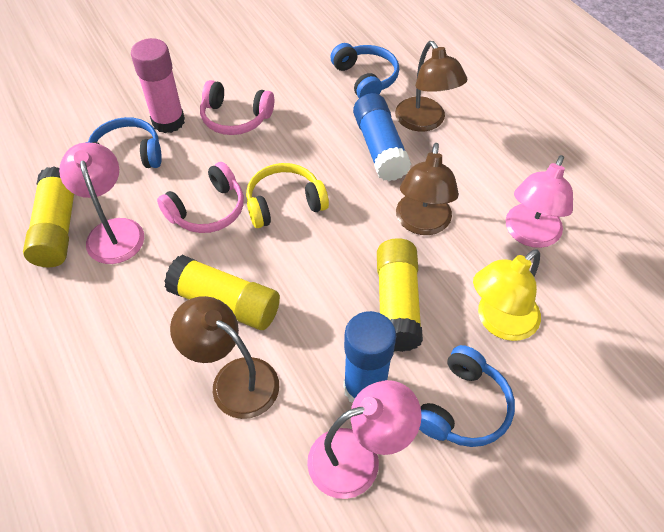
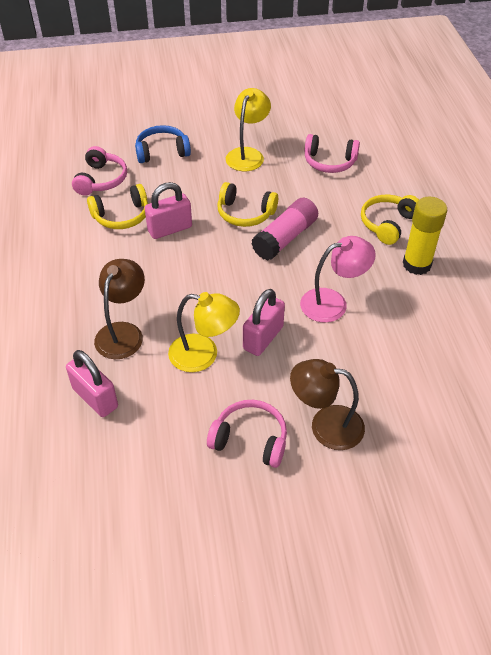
blue glue stick: [344,311,396,403] [353,93,411,181] = 2 -> none = 0
blue headphones: [85,117,162,168] [330,43,399,98] [419,345,515,447] = 3 -> [135,125,191,163] = 1
brown lamp: [170,296,279,419] [395,41,467,131] [396,143,459,235] = 3 -> [94,259,145,359] [290,359,365,450] = 2
pink headphones: [157,162,244,233] [200,80,274,135] = 2 -> [72,146,127,196] [207,400,287,468] [305,134,360,173] = 3
pink lamp: [59,142,144,264] [307,380,422,499] [506,155,573,248] = 3 -> [300,236,376,323] = 1
pink padlock: none = 0 -> [66,350,118,417] [145,182,192,239] [243,289,285,356] = 3
yellow glue stick: [23,166,74,267] [165,255,280,330] [377,238,423,352] = 3 -> [403,197,448,275] = 1
yellow headphones: [246,163,329,228] = 1 -> [87,184,148,229] [217,182,278,227] [361,195,419,245] = 3
yellow lamp: [473,249,541,341] = 1 -> [168,292,240,372] [226,88,271,171] = 2

